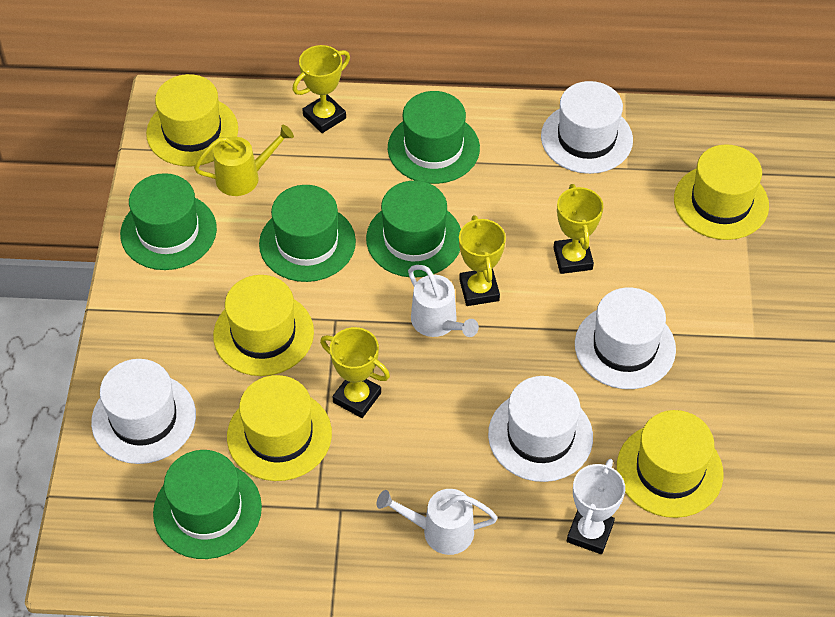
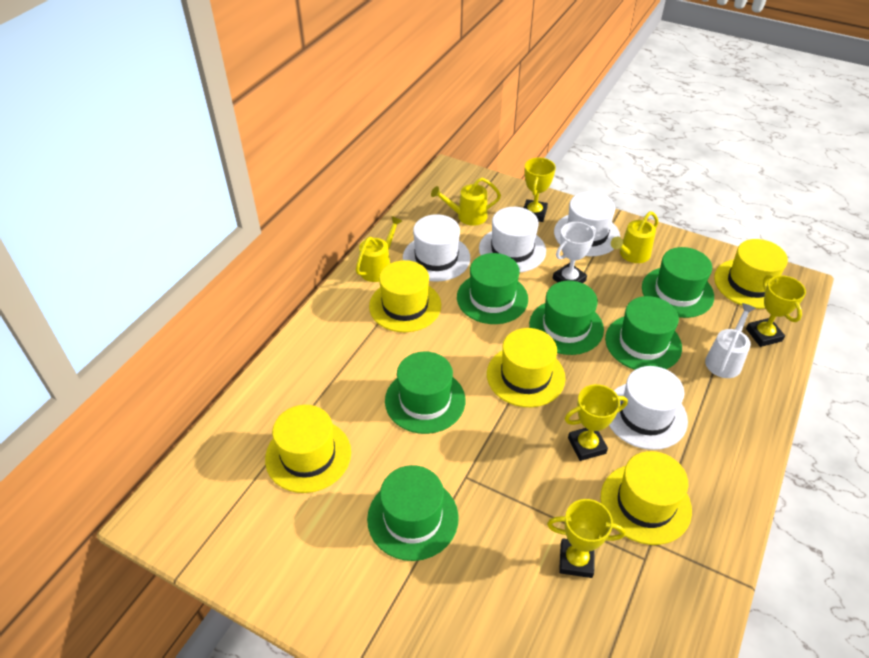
green hat: [120,173,217,270] [153,450,262,559] [259,185,356,282] [366,181,461,277] [388,91,480,184] = 5 -> [367,465,459,561] [385,352,465,434] [457,253,528,324] [529,281,604,355] [605,296,682,370] [642,247,714,318] = 6
white watering can: [377,489,498,555] [408,265,479,337] = 2 -> [705,303,756,378] = 1
yellow watering can: [194,125,294,196] = 1 -> [356,216,402,282] [431,178,501,226] [611,211,658,263] = 3

